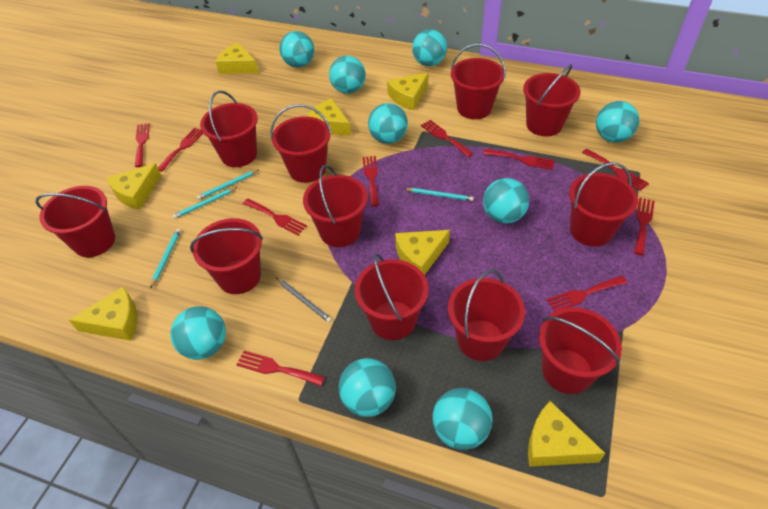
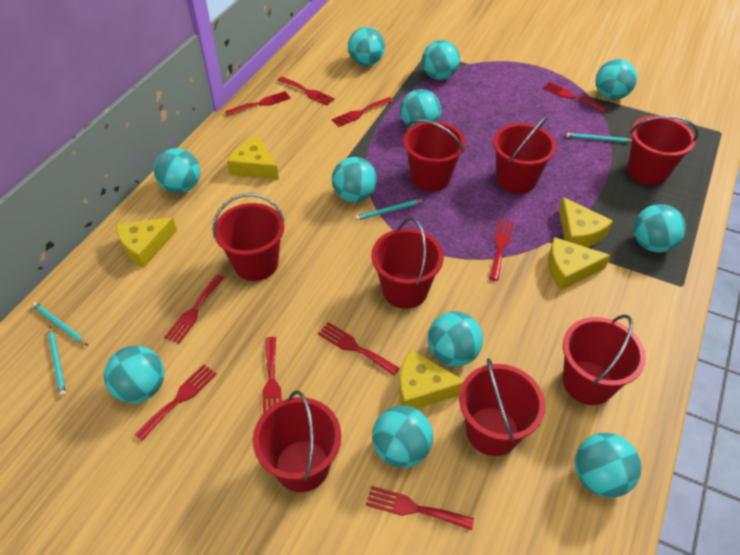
grey pencil: [276,278,332,323] = 1 -> none = 0
red bucket: [35,186,115,257] [190,218,263,294] [200,91,258,167] [270,104,332,183] [303,165,368,247] [355,253,429,340] [448,269,525,361] [451,44,506,119] [523,64,581,136] [539,307,622,394] [569,162,638,247] = 11 -> [212,193,284,281] [253,390,341,492] [371,218,444,309] [403,119,466,191] [459,358,545,456] [493,116,556,194] [563,314,646,405] [628,116,698,185] = 8
turquoise ball: [170,306,226,360] [280,31,314,68] [329,56,366,94] [339,358,396,417] [368,103,408,144] [412,29,447,66] [432,388,493,450] [483,178,529,224] [596,101,640,143] = 9 -> [104,346,164,403] [154,148,200,193] [332,157,377,202] [348,27,385,66] [372,405,433,468] [400,89,441,128] [422,40,460,80] [428,312,483,367] [575,433,641,498] [595,59,637,100] [633,204,686,252] = 11
yellow cheese: [69,286,137,341] [107,163,161,210] [215,43,259,74] [307,98,351,136] [387,73,428,110] [395,230,450,275] [528,401,606,467] = 7 -> [116,217,177,268] [227,137,279,180] [399,350,464,409] [548,237,611,290] [559,197,613,247] = 5

